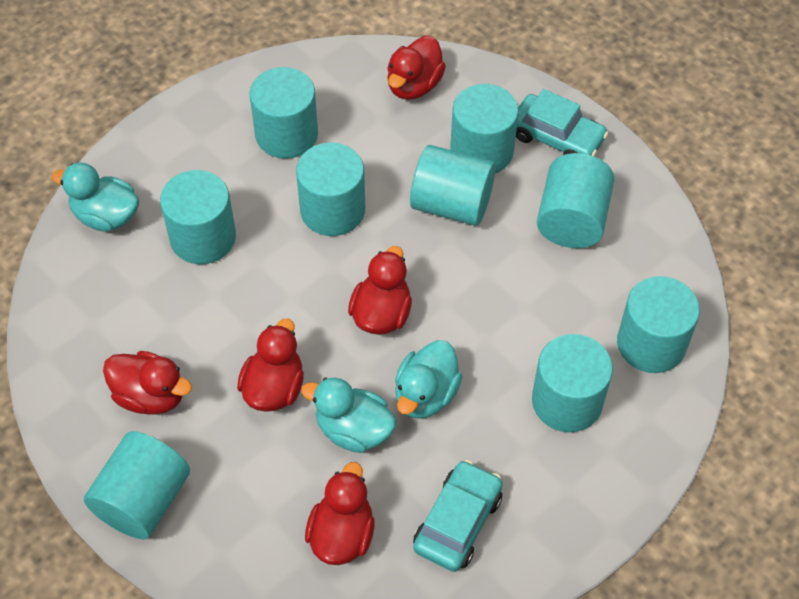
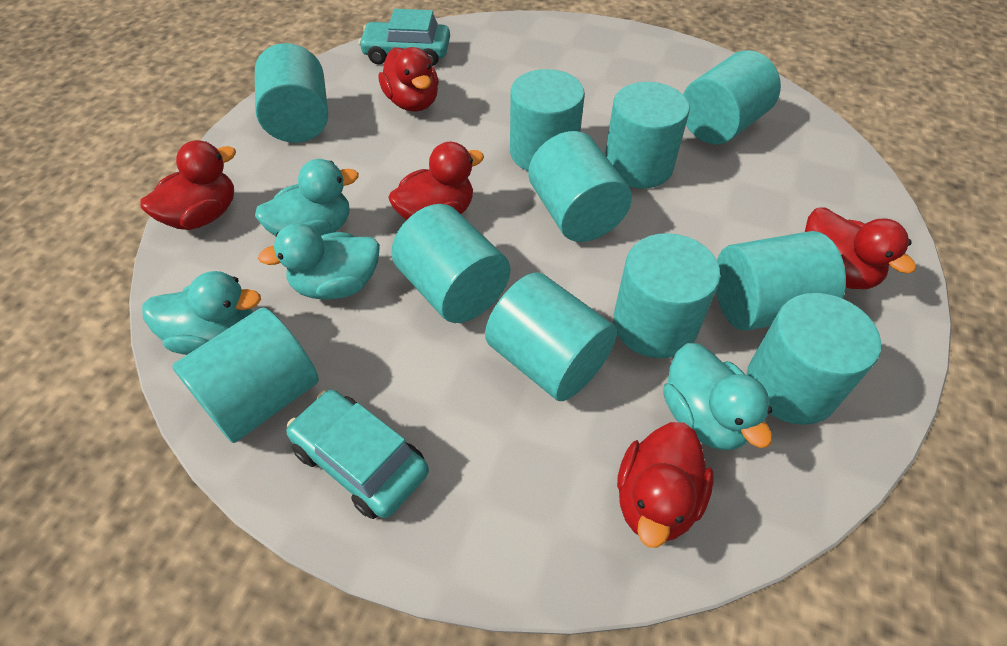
turquoise cylinder: [84,431,190,540] [160,170,236,264] [250,67,318,159] [296,142,365,236] [410,145,496,226] [450,84,519,173] [532,334,613,432] [537,153,615,248] [617,276,700,373] = 9 -> [172,307,319,443] [255,43,328,143] [391,204,510,323] [485,273,617,401] [510,69,585,171] [528,131,632,242] [605,82,689,189] [613,233,721,358] [683,50,781,145] [716,231,846,331] [746,293,881,425] = 11
turquoise duck: [52,162,139,231] [301,377,396,453] [395,340,463,419] = 3 -> [142,271,261,355] [255,159,359,236] [258,223,380,300] [663,343,772,451] = 4

